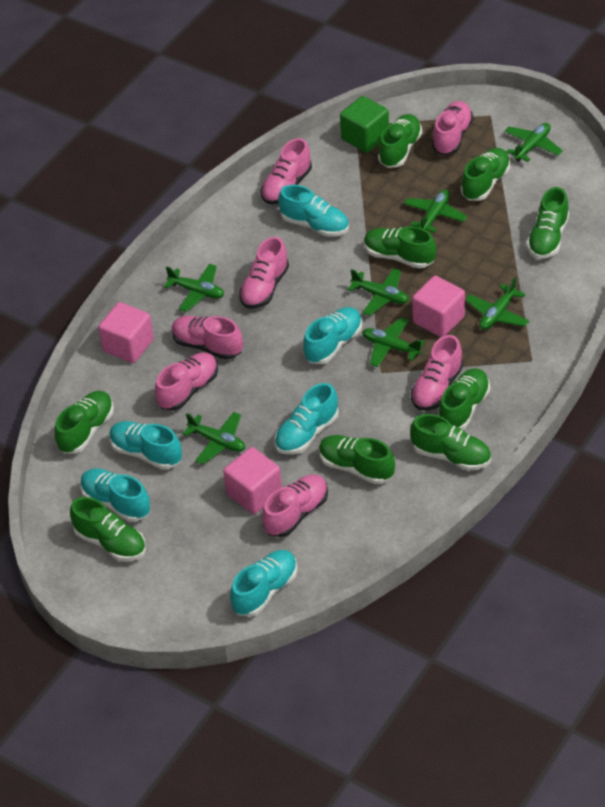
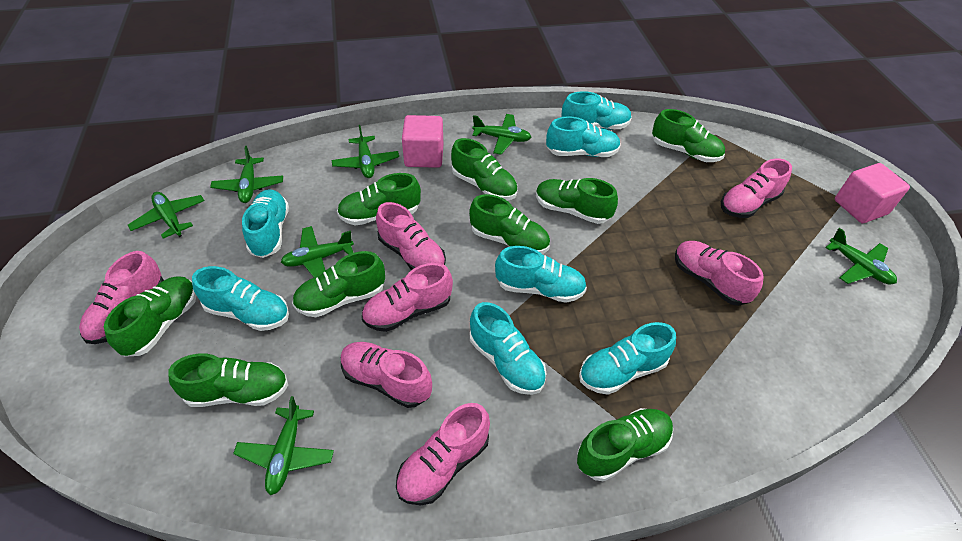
green cube: [340,96,389,153] = 1 -> none = 0
pink cube: [98,302,154,363] [223,447,282,514] [412,276,465,337] = 3 -> [402,115,443,168] [835,163,910,223] = 2
turquoise shoe: [80,469,150,522] [109,421,182,469] [230,550,297,617] [275,383,338,454] [278,185,349,237] [303,307,362,364] = 6 -> [192,266,289,331] [242,189,289,258] [470,302,547,395] [495,246,587,303] [546,116,621,157] [561,91,632,130] [579,322,676,395] = 7

